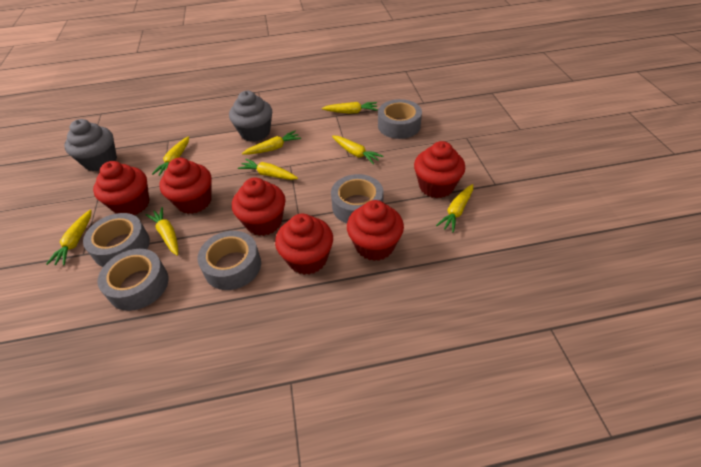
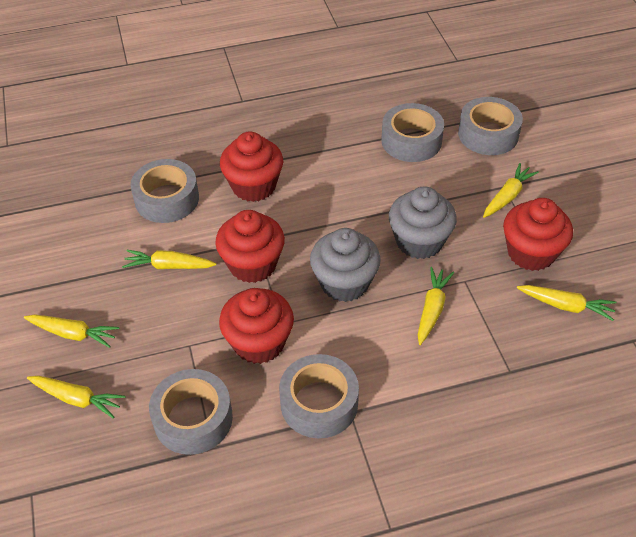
red cupcake: [93,161,149,215] [160,158,212,214] [232,177,285,236] [275,214,333,275] [347,200,404,261] [414,141,465,198] = 6 -> [215,210,285,283] [219,288,294,364] [220,131,283,202] [503,198,573,271] = 4
yellow carrot: [46,210,92,265] [145,207,178,256] [152,137,189,176] [238,159,298,180] [242,131,301,155] [322,102,378,114] [332,136,383,165] [436,184,473,233] = 8 -> [24,315,119,348] [27,376,125,419] [122,250,216,269] [418,267,454,345] [483,163,539,218] [517,285,616,321] = 6

